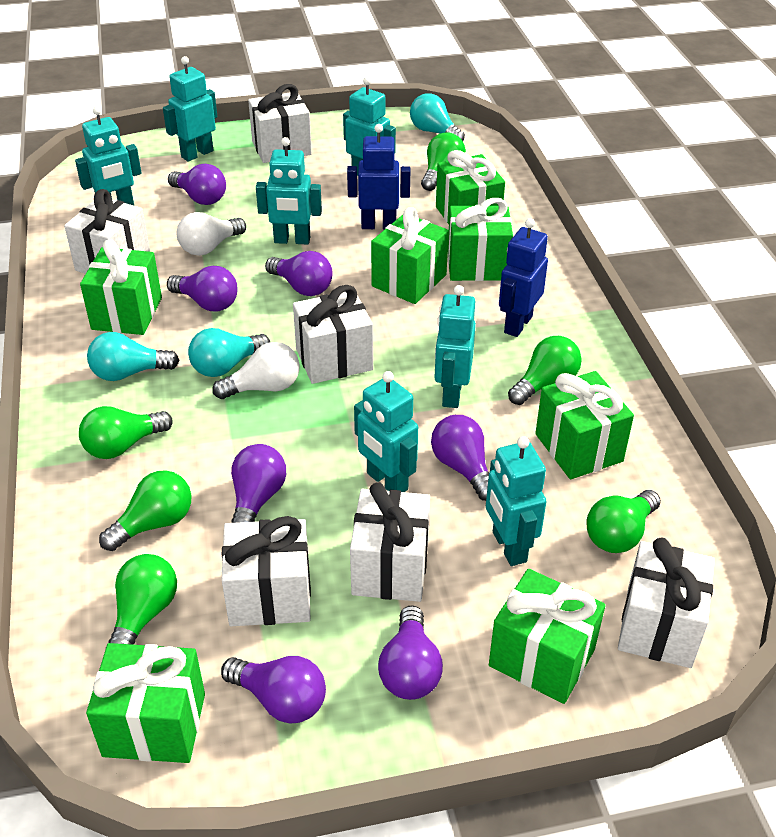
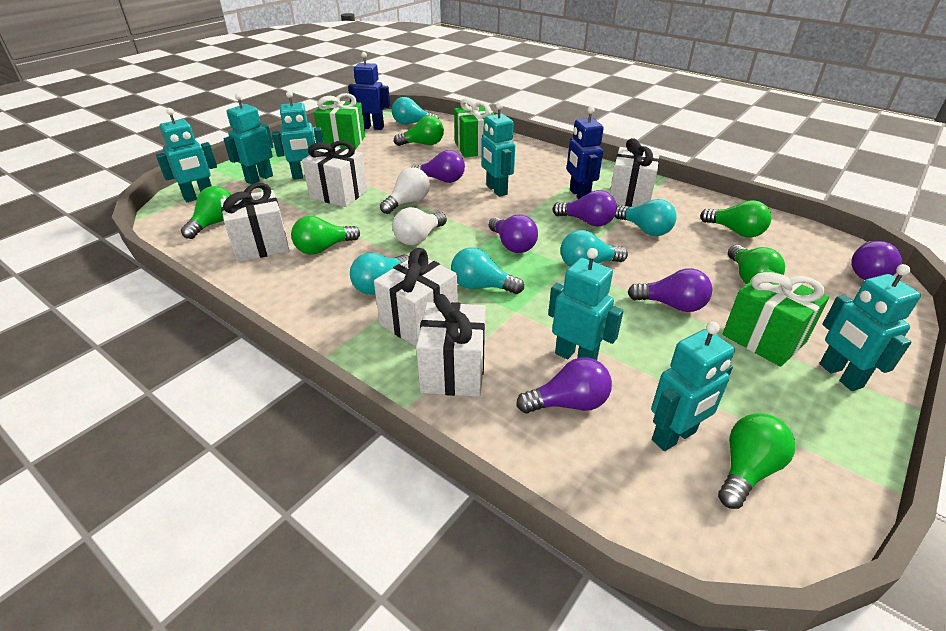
green gift: [80,239,162,335] [86,643,205,763] [371,207,449,304] [436,150,505,224] [448,198,513,281] [489,569,606,704] [535,371,634,479] = 7 -> [314,93,365,149] [454,98,494,157] [723,269,829,367] = 3
purple light bulb: [167,266,238,312] [168,164,226,205] [221,656,326,723] [231,444,286,523] [265,251,332,296] [378,605,443,700] [431,415,489,501] = 7 -> [411,150,465,183] [489,214,538,253] [516,357,612,413] [552,190,617,227] [628,268,712,312] [851,241,902,280] = 6
turquoise light bulb: [87,332,180,381] [188,328,270,377] [410,93,465,141] = 3 -> [350,253,409,295] [391,97,439,125] [451,247,524,294] [561,230,628,267] [615,199,677,236] = 5
white gift: [64,189,150,274] [222,516,311,626] [248,84,312,163] [293,285,373,384] [350,482,430,602] [618,537,715,668] = 6 -> [220,183,290,262] [302,141,368,207] [374,248,458,346] [416,294,486,397] [610,138,660,207] = 5

